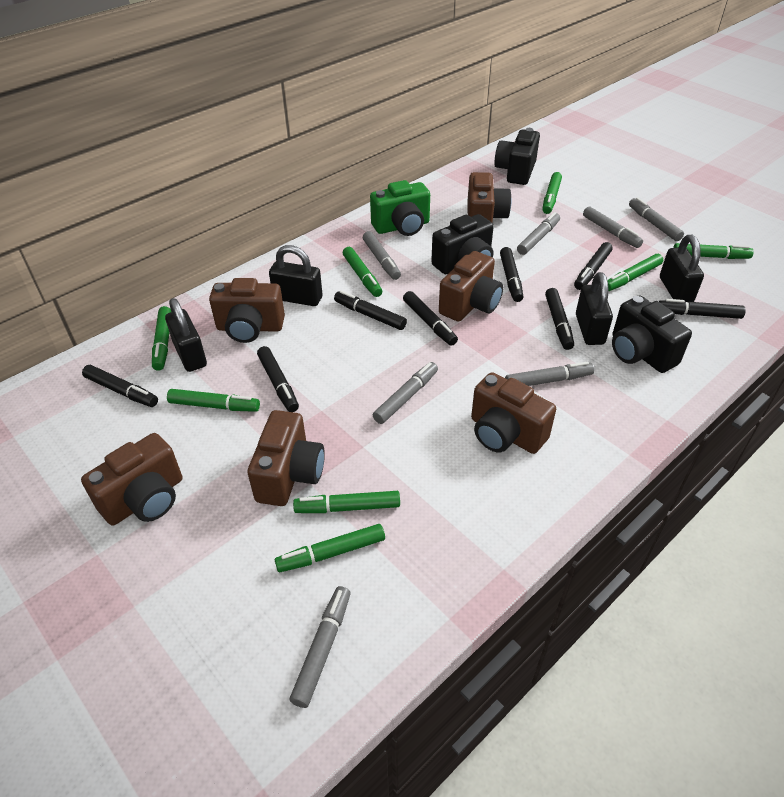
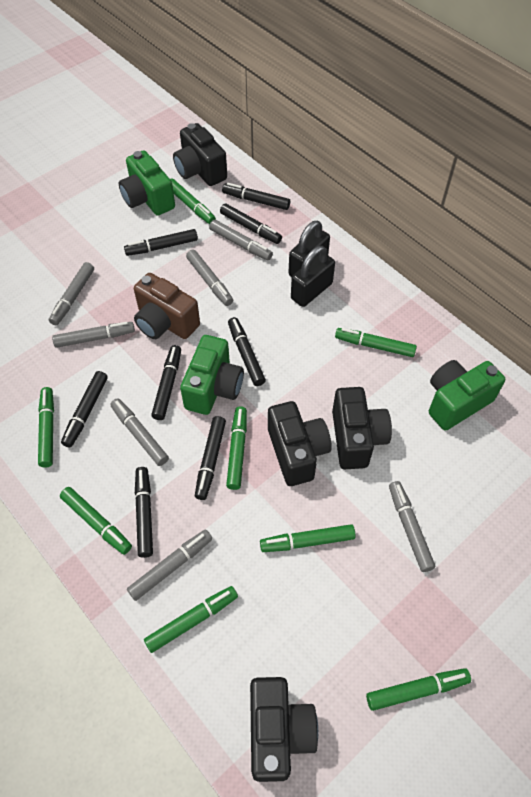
black camera: [431,214,494,275] [494,128,540,185] [612,295,692,373] = 3 -> [173,123,227,186] [250,677,318,782] [268,401,332,486] [332,387,392,469] = 4
black padlock: [165,298,207,372] [269,245,323,306] [576,272,613,345] [660,235,704,302] = 4 -> [288,220,330,277] [291,246,335,307] = 2
brown camera: [81,433,183,525] [209,278,285,343] [248,410,325,506] [439,251,503,322] [467,172,512,223] [471,372,556,454] = 6 -> [134,273,200,339] = 1
green camera: [370,180,430,236] = 1 -> [119,151,175,216] [180,335,244,415] [429,360,505,431] = 3

